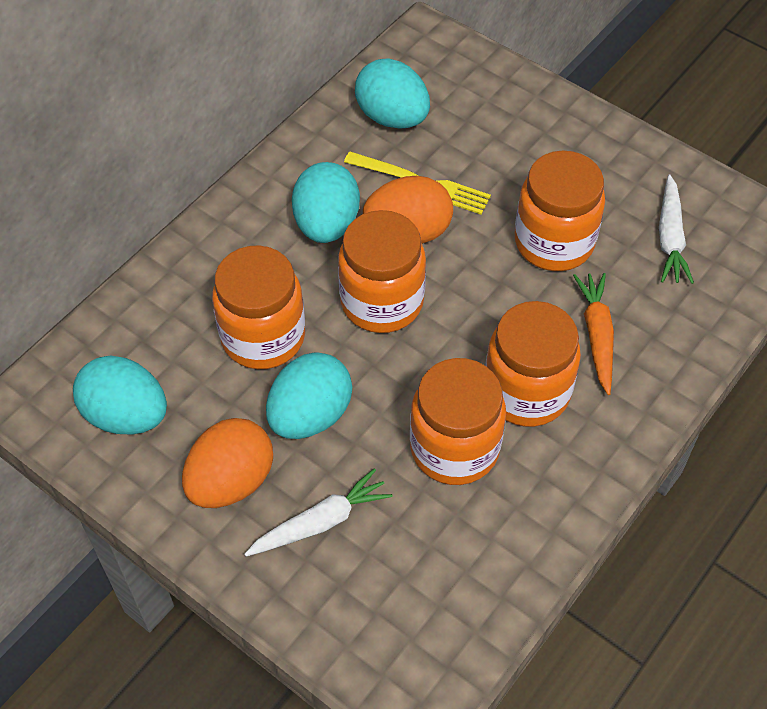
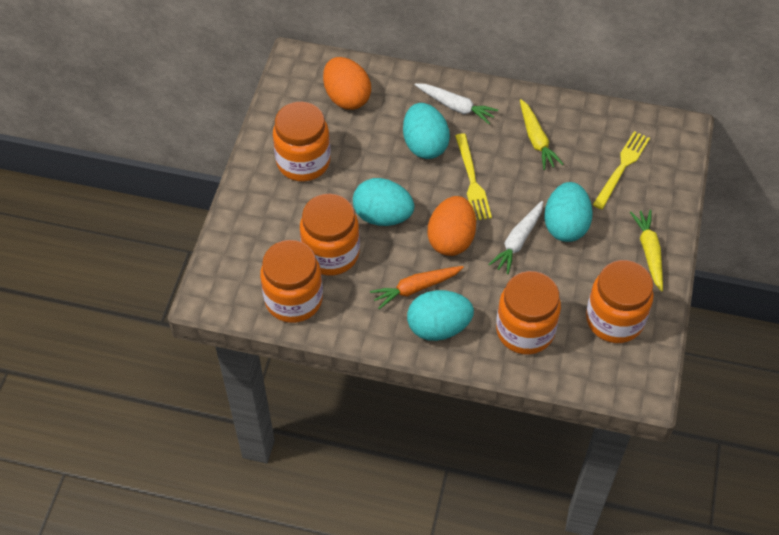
yellow carrot: none = 0 -> [520,99,563,170] [630,210,663,292] = 2
yellow fork: [344,151,491,215] = 1 -> [455,133,492,221] [593,131,650,209] = 2

